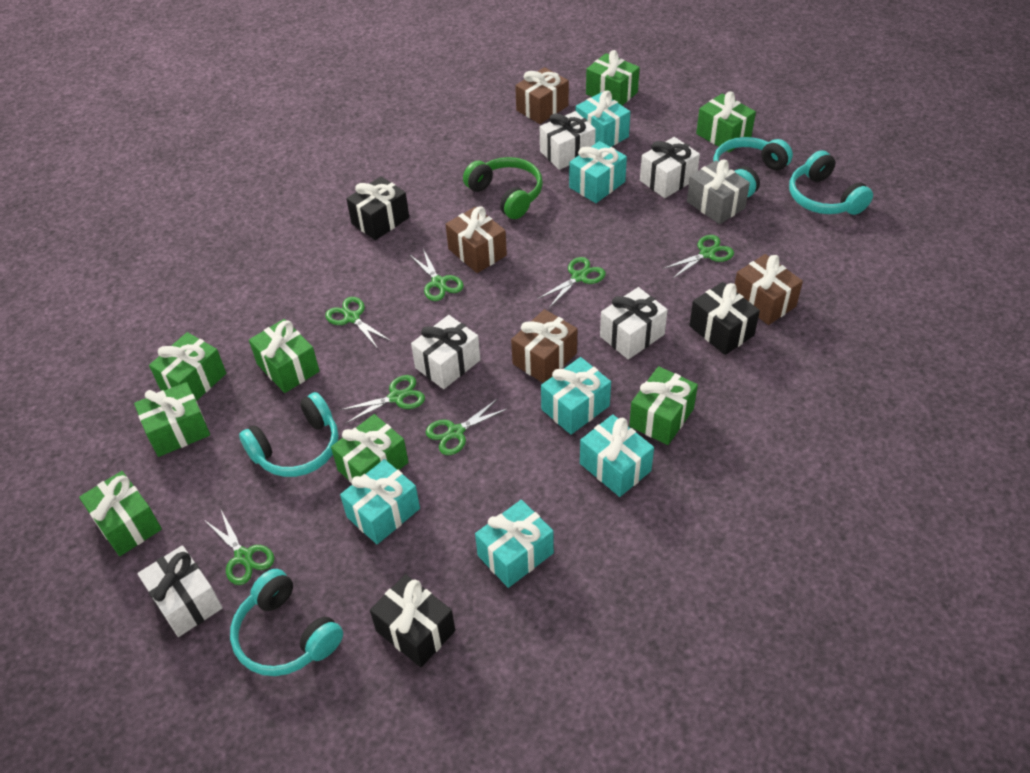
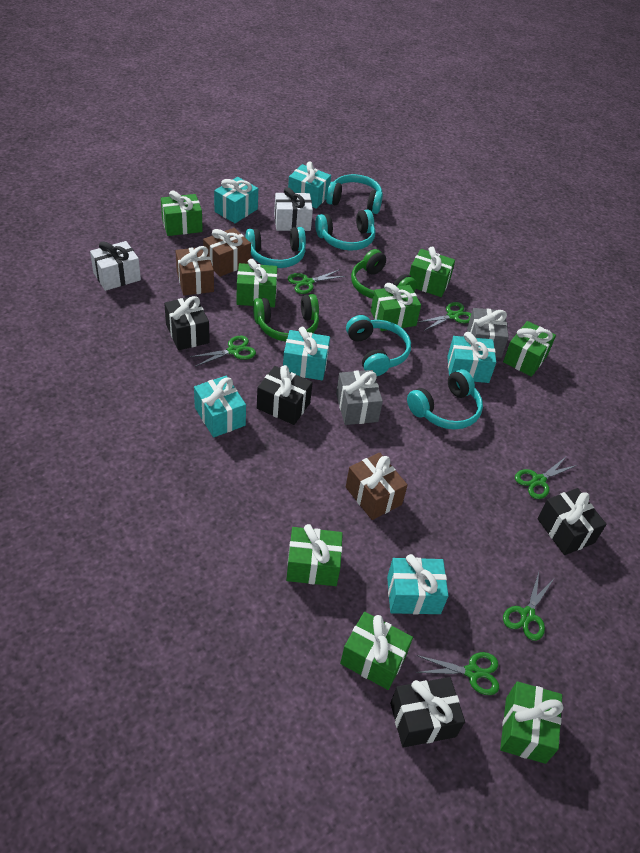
black gift: [346,176,409,240] [370,574,455,667] [689,282,760,355] = 3 -> [164,296,210,350] [257,365,313,425] [390,677,465,748] [537,488,606,555] = 4
brown gift: [446,207,507,273] [511,309,577,383] [515,67,569,124] [735,254,803,325] = 4 -> [176,246,214,296] [203,228,251,277] [346,453,408,520] = 3
green headphones: [463,157,543,219] = 1 -> [253,294,319,342] [351,249,417,299] = 2
green scissors: [204,510,274,585] [325,297,391,349] [340,375,425,423] [409,249,464,301] [426,398,507,455] [538,257,606,308] [663,235,734,278] = 7 -> [190,336,256,367] [288,270,346,294] [415,652,499,695] [417,302,471,331] [503,572,554,641] [515,456,577,499] = 6
grey gift: [687,160,750,224] = 1 -> [336,370,383,425] [467,308,509,358] = 2
turquoise headphones: [230,569,343,676] [239,392,338,477] [713,137,793,198] [789,150,873,215] = 4 -> [246,227,306,268] [315,210,375,250] [326,174,383,214] [346,315,411,376] [407,369,483,429] = 5
white gift: [137,545,223,637] [411,315,480,389] [540,111,596,170] [600,287,668,360] [640,137,700,198] = 5 -> [90,241,141,291] [274,187,313,231] = 2

